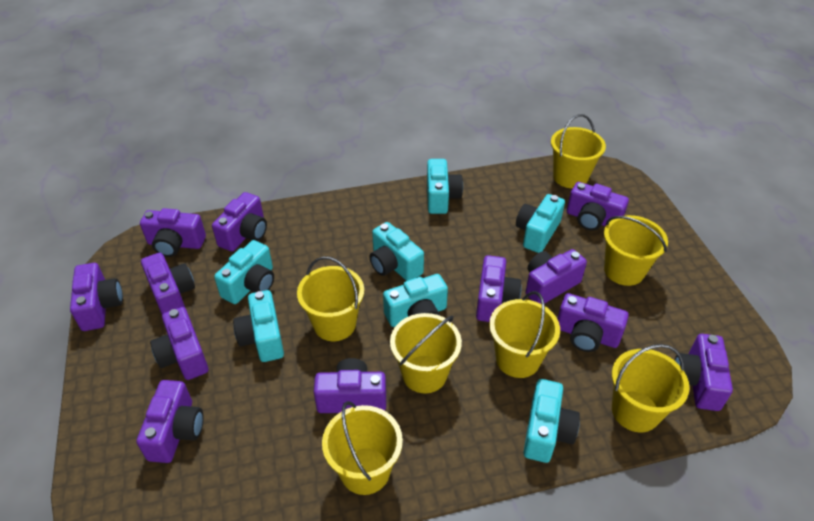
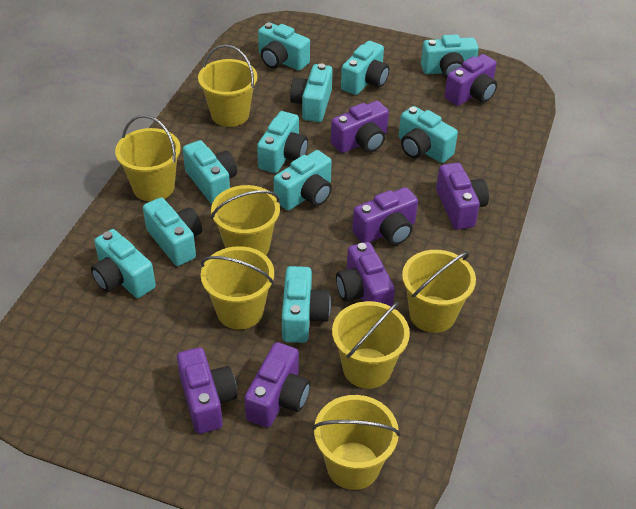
purple camera: [70,263,123,331] [136,380,204,463] [140,208,206,257] [141,253,195,315] [150,307,208,380] [212,192,267,251] [314,358,386,413] [476,255,522,322] [525,249,587,304] [557,293,629,352] [567,182,629,231] [674,334,733,411] = 12 -> [177,347,237,434] [244,342,310,428] [331,101,389,153] [336,242,395,306] [352,187,418,245] [436,163,489,230] [444,54,497,106] = 7
turquoise camera: [214,240,274,304] [233,290,284,362] [369,222,424,281] [383,274,448,327] [427,159,463,214] [516,194,565,253] [523,379,580,463] = 7 -> [91,229,156,298] [143,197,202,266] [183,140,237,204] [257,111,308,173] [258,22,310,71] [274,150,332,210] [282,266,331,343] [290,63,333,122] [341,41,390,95] [399,106,458,163] [421,34,479,79] = 11

